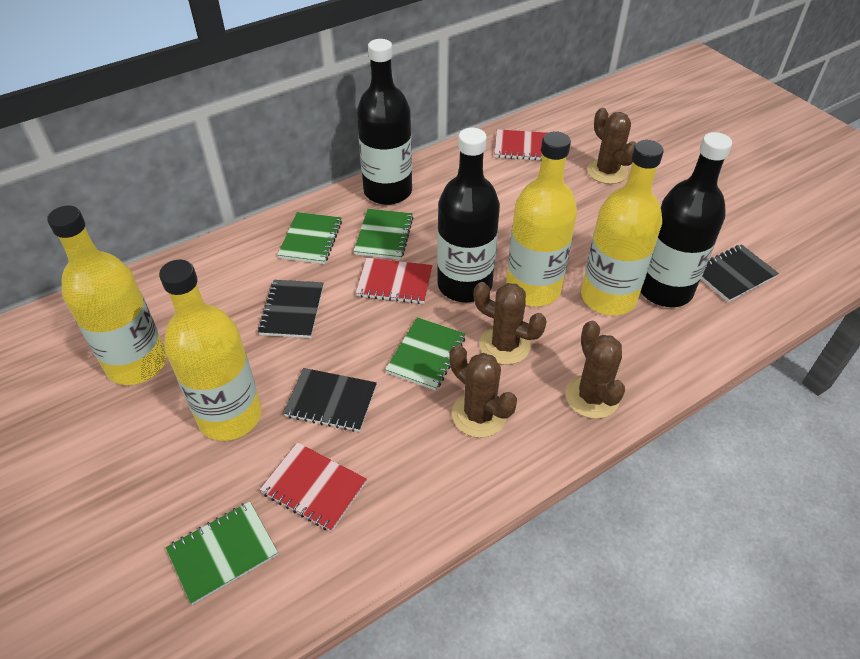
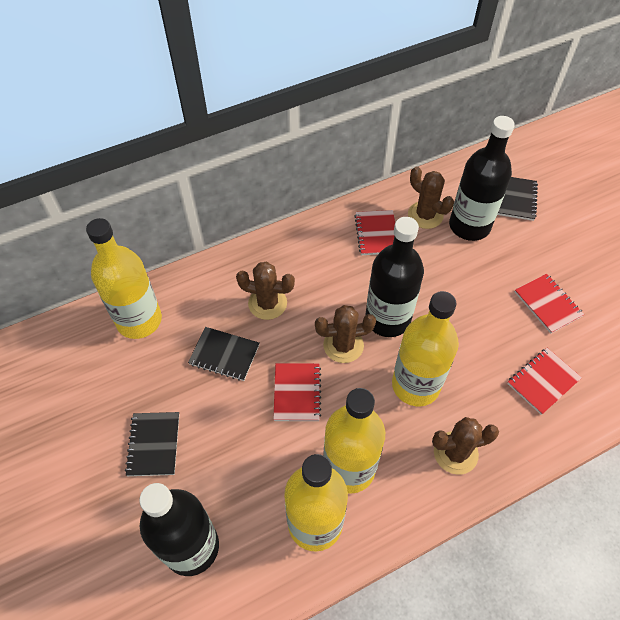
green notebook: [165,501,278,605] [278,212,342,264] [354,209,414,260] [385,317,466,391] = 4 -> none = 0
red notebook: [260,442,367,532] [356,258,433,304] [494,129,546,160] = 3 -> [273,363,321,421] [354,210,395,255] [507,348,582,415] [515,274,584,334] = 4

